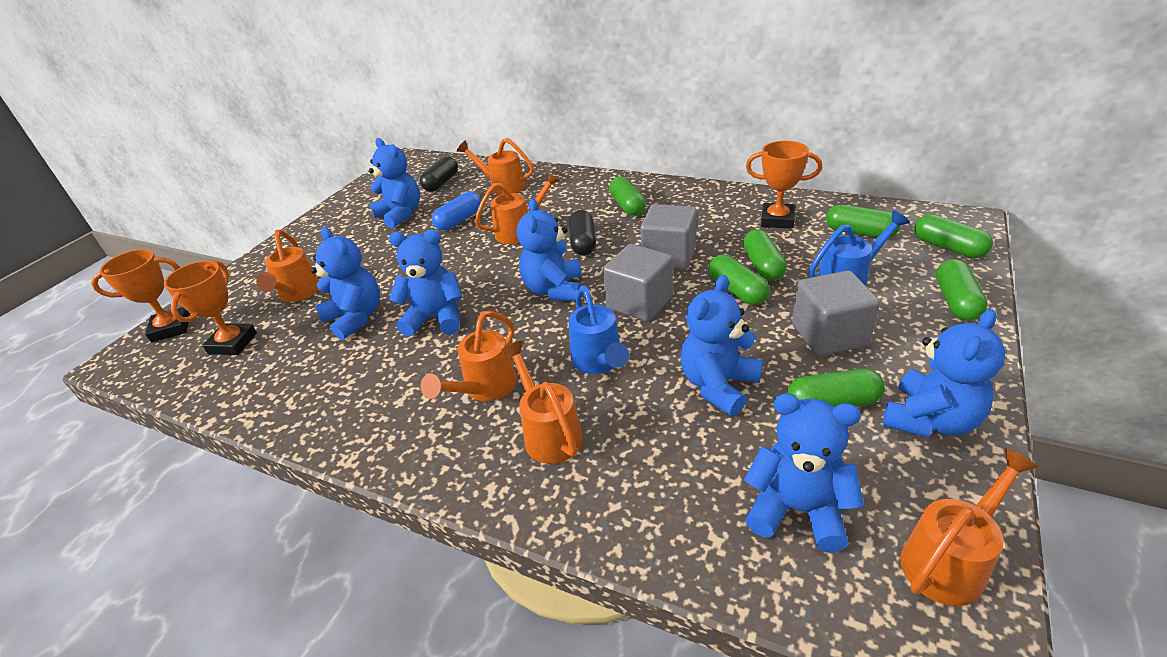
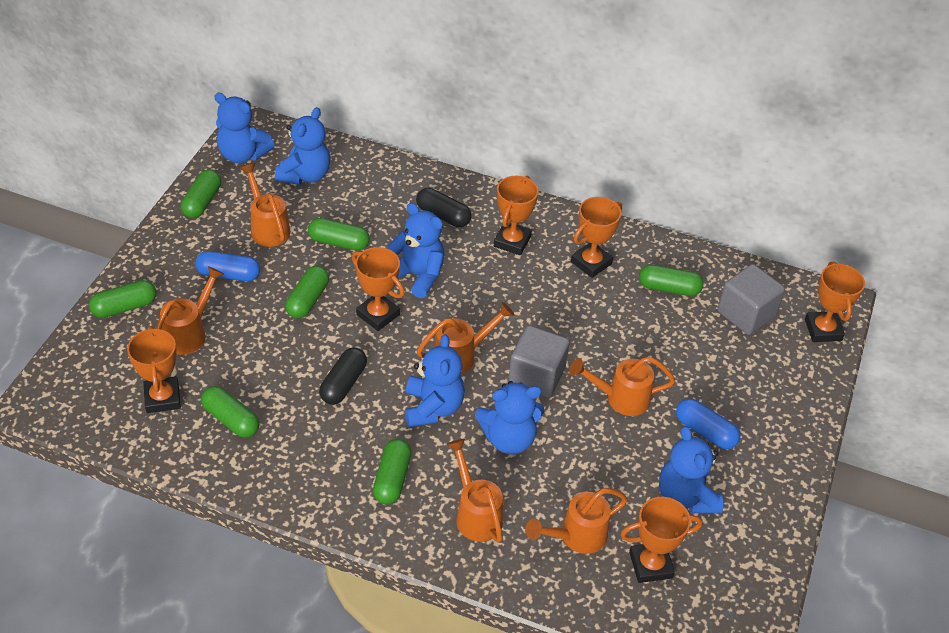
blue capsule: [432,191,481,231] = 1 -> [195,251,260,281] [676,399,741,449] = 2
blue teddy bear: [311,227,380,340] [369,138,420,228] [389,230,462,337] [517,199,582,301] [680,275,763,416] [744,393,864,552] [883,309,1005,438] = 7 -> [215,92,275,163] [275,107,330,185] [387,203,445,298] [405,334,465,427] [475,381,544,454] [659,426,723,513] = 6
blue watering can: [569,286,629,374] [809,210,910,287] = 2 -> none = 0
grey cube: [603,244,673,322] [640,204,697,270] [792,270,880,356] = 3 -> [508,325,570,398] [717,264,785,335] = 2
orange trophy: [91,249,190,343] [164,261,257,355] [746,141,822,228] = 3 -> [127,326,181,413] [352,247,405,331] [494,176,538,255] [571,197,622,278] [621,497,702,583] [805,261,865,342] = 6

